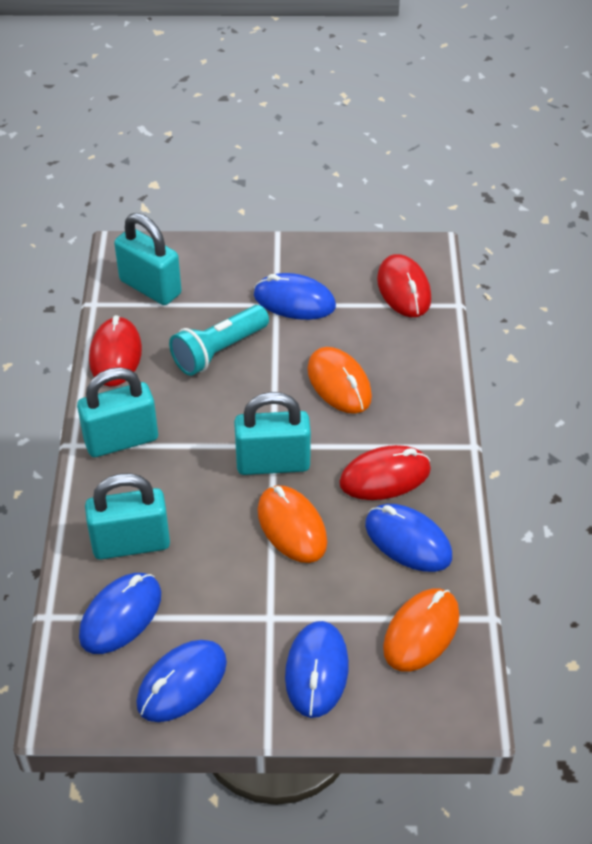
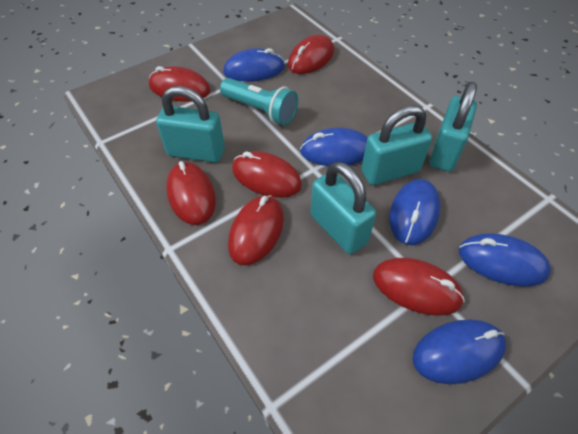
orange mouse: [258,485,327,563] [307,347,372,414] [383,589,459,671] = 3 -> none = 0
red mouse: [89,315,142,387] [339,445,431,500] [377,254,431,317] = 3 -> [149,66,211,101] [166,161,216,225] [228,195,284,265] [232,151,302,198] [288,35,334,74] [373,258,465,316] = 6

